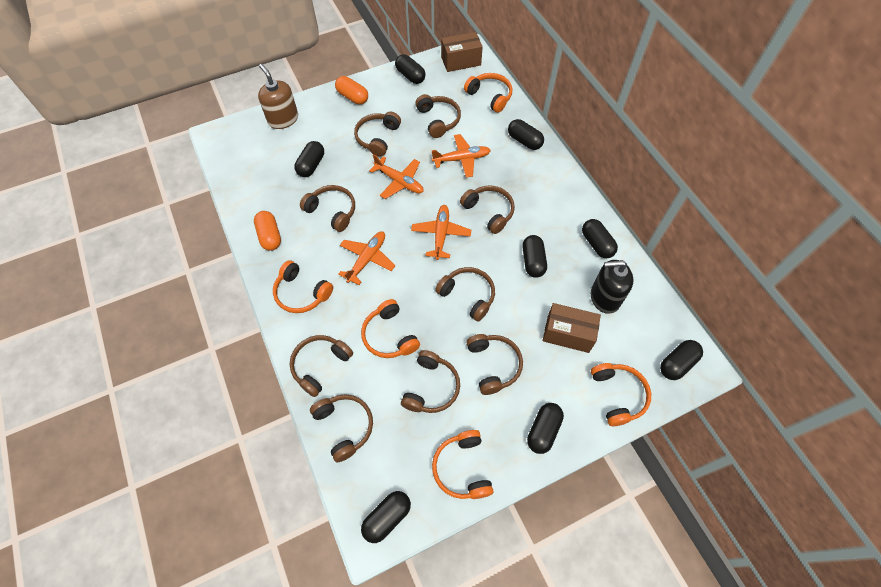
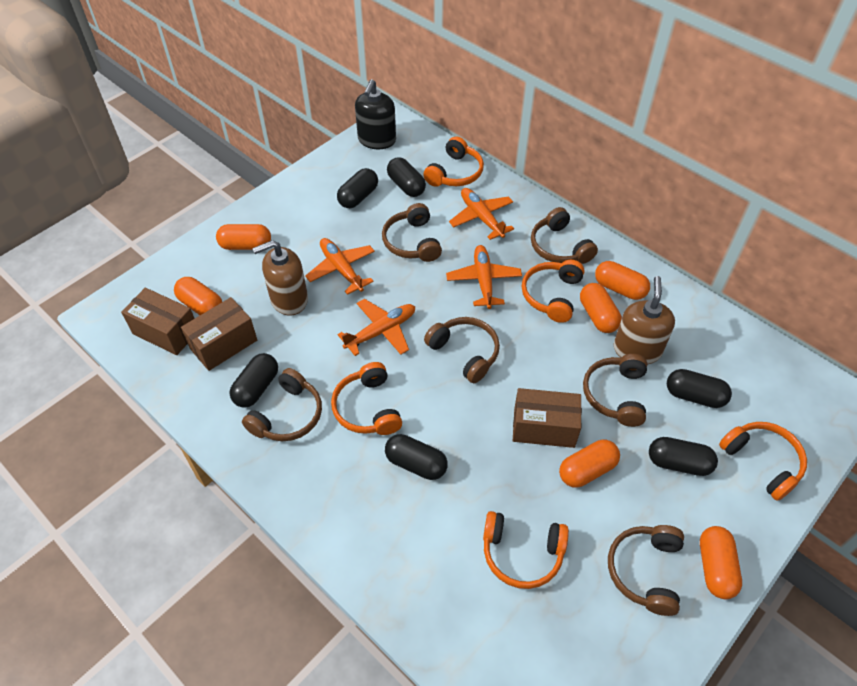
black capsule: [294,141,324,177] [361,491,411,543] [395,54,426,84] [508,119,544,150] [522,235,547,278] [527,403,564,454] [582,219,618,258] [660,340,703,380] = 8 -> [230,353,278,408] [337,168,378,208] [385,434,448,480] [387,157,426,197] [649,437,718,476] [667,369,732,408] = 6
brown box: [441,32,483,72] [543,303,601,353] = 2 -> [121,288,195,355] [181,297,257,371] [513,388,582,448] = 3
brown headphones: [289,335,353,397] [300,185,355,232] [310,394,373,462] [354,112,401,157] [401,350,460,413] [415,94,461,138] [435,267,495,322] [460,185,515,234] [466,334,523,395] = 9 -> [242,368,322,441] [382,203,442,262] [424,317,500,383] [531,207,598,264] [583,354,647,427] [608,525,684,616] = 6
brown soap dispenser: [258,64,298,129] = 1 -> [252,240,308,316] [614,276,675,365] = 2
orange capsule: [254,211,281,251] [335,76,368,105] = 2 -> [174,277,222,315] [216,224,271,250] [559,440,620,487] [580,283,622,333] [595,261,650,300] [700,526,742,599] = 6

